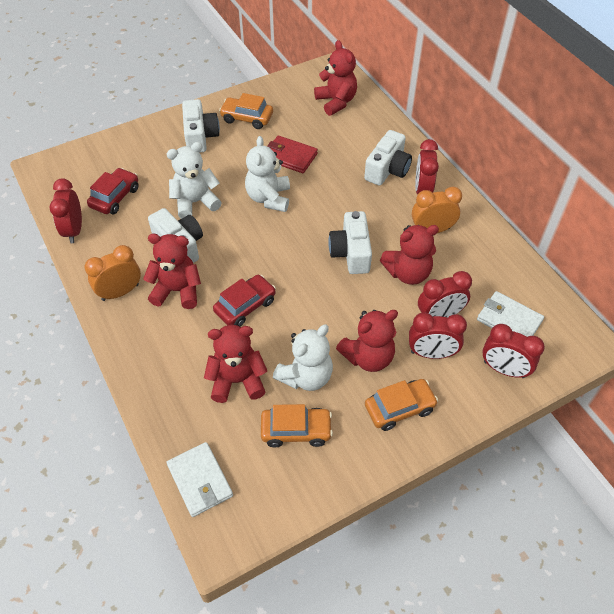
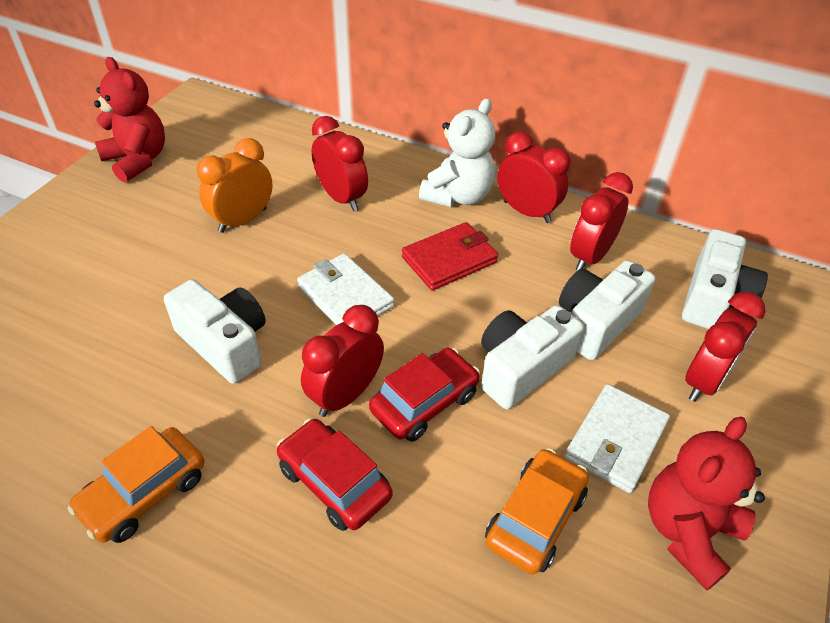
orange car: [219,93,273,129] [261,404,333,447] [365,379,438,431] = 3 -> [68,426,204,543] [485,448,589,574] = 2
orange clock: [84,245,141,301] [412,187,462,233] = 2 -> [197,138,272,233] = 1
red teddy bear: [143,234,201,309] [204,325,267,403] [314,40,357,116] [336,310,398,372] [380,225,439,285] = 5 -> [94,57,165,183] [648,417,765,590] = 2
white teddy bear: [167,142,222,219] [245,136,290,212] [273,325,333,391] = 3 -> [419,98,495,207] = 1

